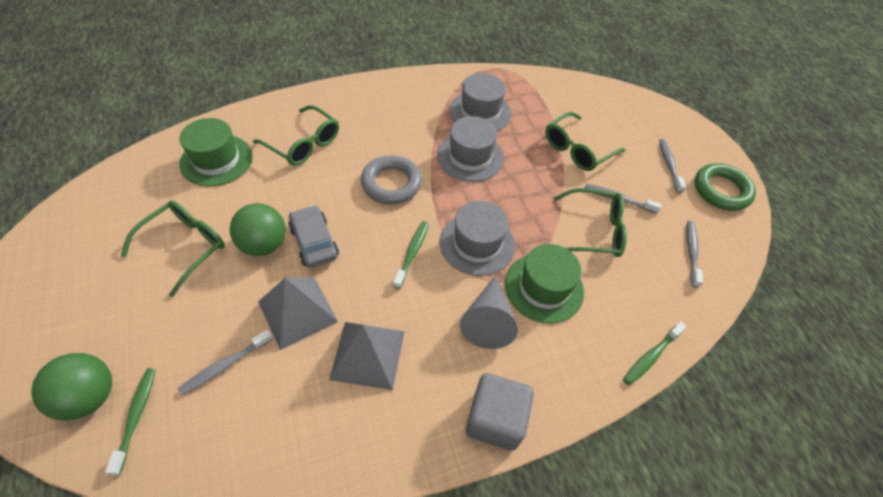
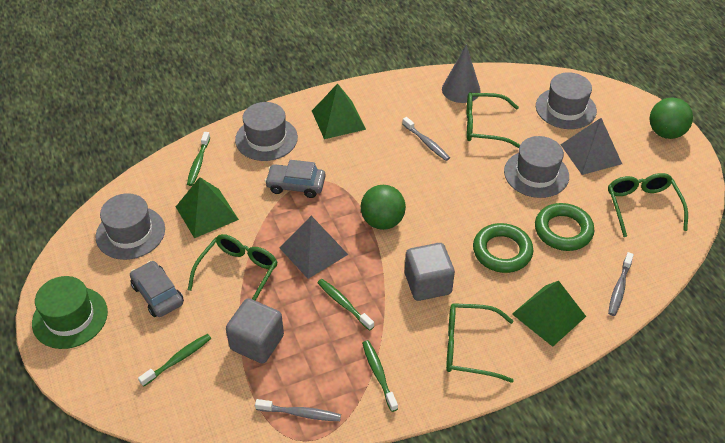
green hat: [179,118,253,186] [505,244,584,324] = 2 -> [32,276,108,349] = 1
green pyramid: none = 0 -> [176,177,239,238] [312,83,366,139] [512,281,586,347] = 3
green ring: [695,163,756,211] = 1 -> [473,223,533,273] [535,203,594,251] = 2
green toothbrush: [105,368,156,475] [393,221,429,289] [623,322,687,385] = 3 -> [138,334,211,387] [187,132,210,186] [317,279,374,331] [362,340,398,412] = 4
grey car: [288,205,339,268] = 1 -> [130,261,184,317] [265,160,325,198] = 2
grey cube: [466,373,534,451] = 1 -> [226,299,284,363] [405,243,455,301] = 2
grey hat: [437,116,504,182] [440,201,515,276] [449,73,511,131] = 3 -> [96,193,165,260] [235,102,298,161] [504,136,569,198] [536,72,597,129] = 4
grey ring: [361,155,422,204] = 1 -> none = 0
grey toothbrush: [178,330,273,395] [585,184,662,214] [659,139,686,193] [686,221,703,288] = 4 -> [255,399,341,421] [402,117,450,161] [608,252,634,316] = 3

